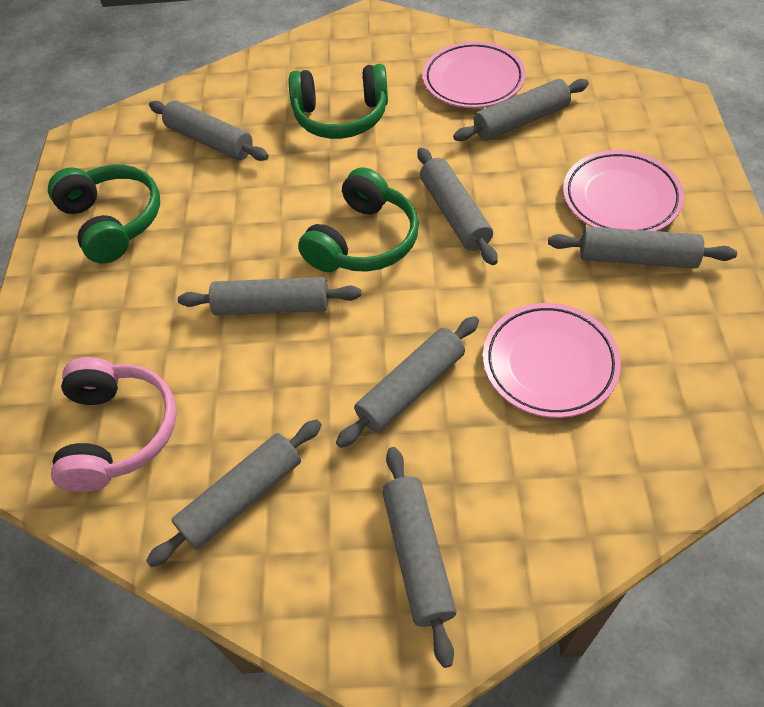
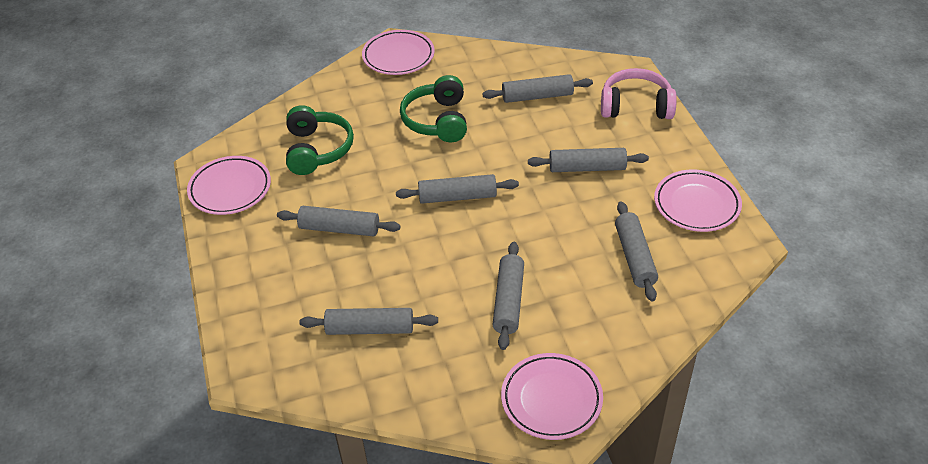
green headphones: [48,165,160,264] [289,64,388,139] [298,167,419,272] = 3 -> [286,105,354,175] [400,75,467,142] = 2
grey rolling pin: [146,419,322,567] [149,100,269,161] [178,277,361,315] [336,316,479,448] [382,447,457,668] [417,147,498,265] [453,79,589,141] [548,226,737,268] = 8 -> [277,206,401,236] [299,308,438,335] [396,174,519,204] [482,74,593,103] [493,242,524,350] [528,148,649,172] [615,201,658,302] = 7
pink plate: [423,41,526,108] [483,303,621,418] [563,150,684,231] = 3 -> [187,156,271,215] [362,30,435,75] [501,353,603,440] [654,169,742,232] = 4

